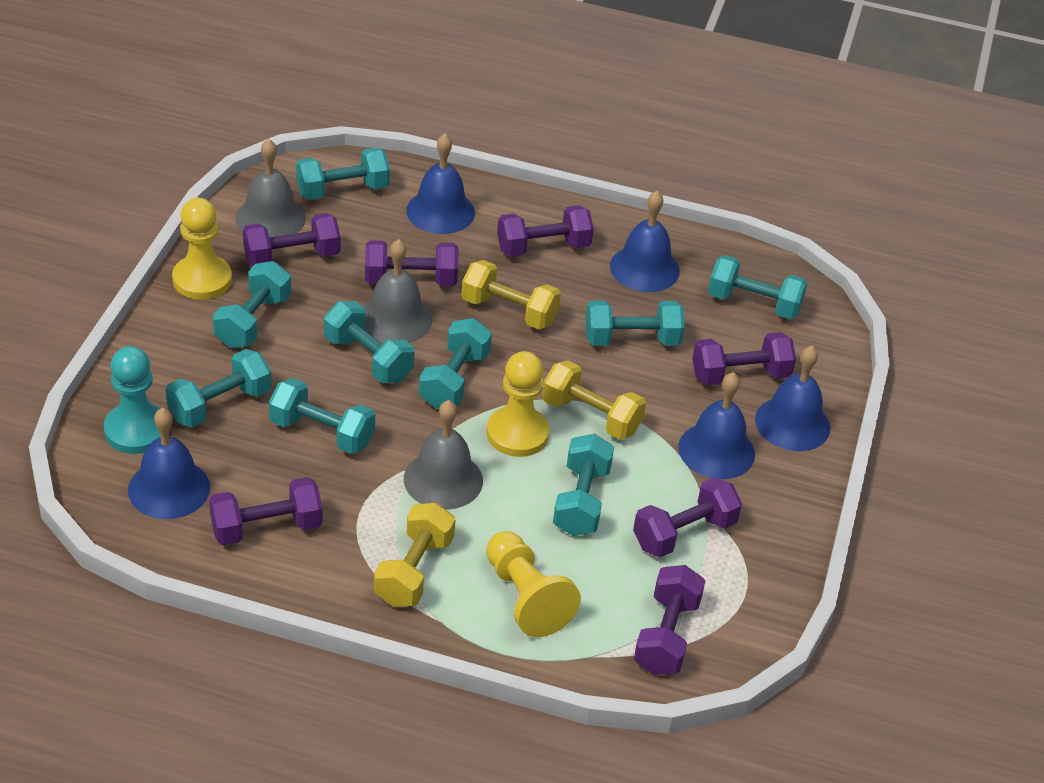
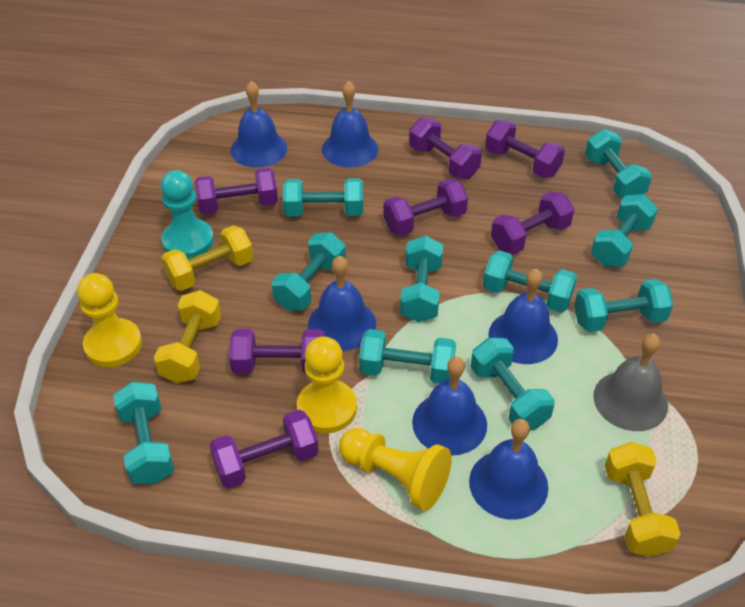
blue bell: [128,408,210,519] [406,133,475,234] [610,191,680,292] [678,372,755,479] [755,346,830,451] = 5 -> [231,81,288,167] [308,255,376,351] [322,81,379,167] [412,357,487,456] [469,419,548,520] [488,269,558,364] = 6
grey bell: [236,139,306,238] [364,239,432,343] [404,400,483,510] = 3 -> [593,333,668,431] = 1
turquoise dumbbell: [166,349,272,427] [213,261,291,348] [269,378,375,454] [296,148,390,200] [324,301,415,383] [419,318,492,409] [553,434,614,536] [586,301,685,345] [708,255,807,319] = 9 -> [113,382,174,484] [272,232,346,311] [283,178,363,217] [359,329,456,384] [400,236,443,322] [470,338,555,430] [483,250,577,313] [574,279,673,332] [585,129,652,198] [591,194,658,267] = 10

